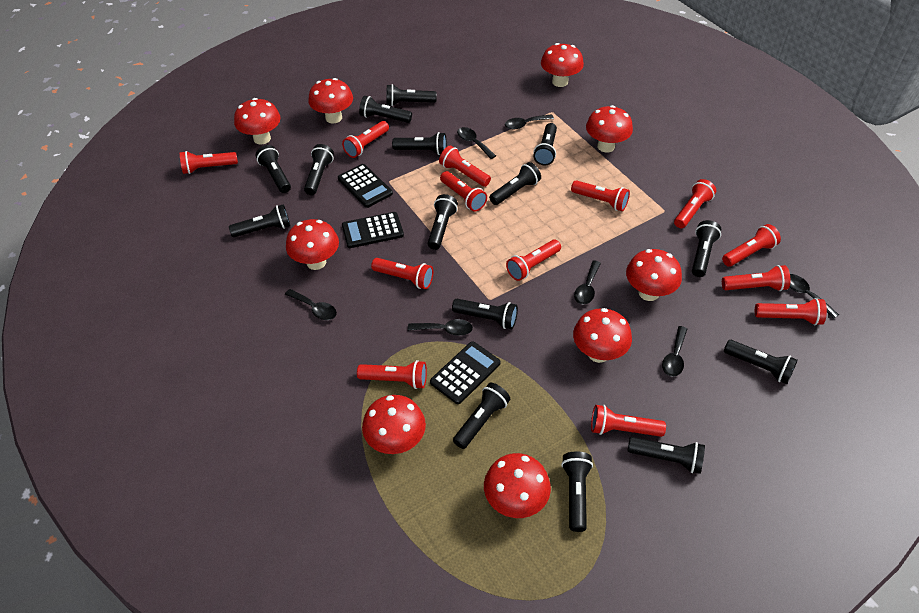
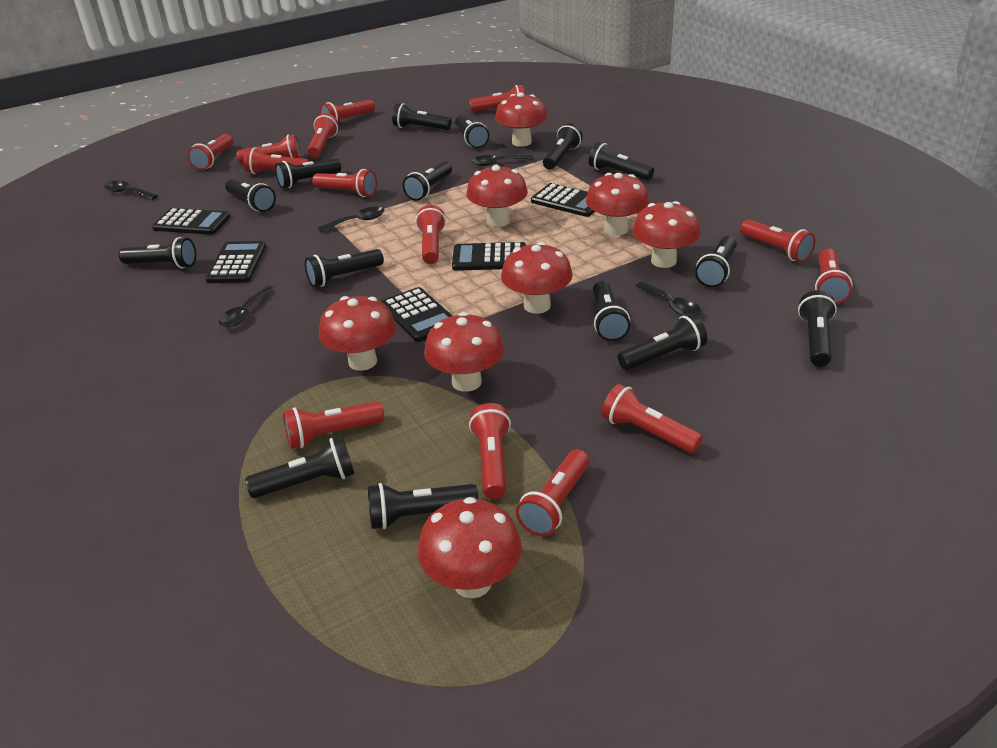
black calculator: [338,164,393,208] [342,212,404,248] [430,341,501,404] = 3 -> [152,208,230,235] [205,241,266,283] [381,287,452,342] [452,242,526,271] [531,183,595,217] = 5
black spoon: [285,289,337,320] [408,319,473,336] [457,127,496,159] [505,114,554,129] [574,260,601,304] [662,326,687,377] [790,274,839,319] = 7 -> [104,181,158,200] [219,286,275,327] [317,207,385,232] [472,155,534,166] [636,282,701,316] = 5
red flashlight: [180,151,238,174] [342,121,389,158] [357,360,427,389] [371,258,433,289] [439,145,491,187] [440,171,487,212] [506,240,561,281] [571,180,630,211] [591,405,666,437] [674,179,716,228] [722,224,781,267] [722,265,790,291] [755,298,827,325] = 13 -> [188,134,233,170] [237,135,301,164] [244,147,309,174] [283,401,384,449] [307,113,338,158] [312,169,377,197] [320,100,375,122] [416,205,446,264] [469,85,525,112] [469,403,511,499] [516,449,589,536] [601,384,703,453] [740,219,816,262] [815,249,852,304] = 14
red mushroom: [234,98,280,144] [286,219,339,270] [308,78,353,123] [362,395,426,454] [484,453,551,518] [541,43,584,87] [573,308,632,363] [586,105,633,152] [626,249,682,301] = 9 -> [319,296,396,371] [418,497,522,598] [424,312,504,392] [467,165,528,227] [495,92,547,147] [501,242,573,314] [586,173,649,236] [633,201,701,268] = 8

